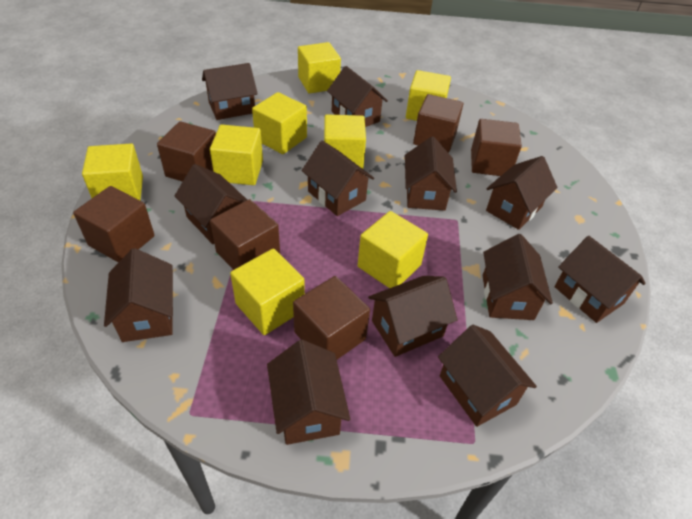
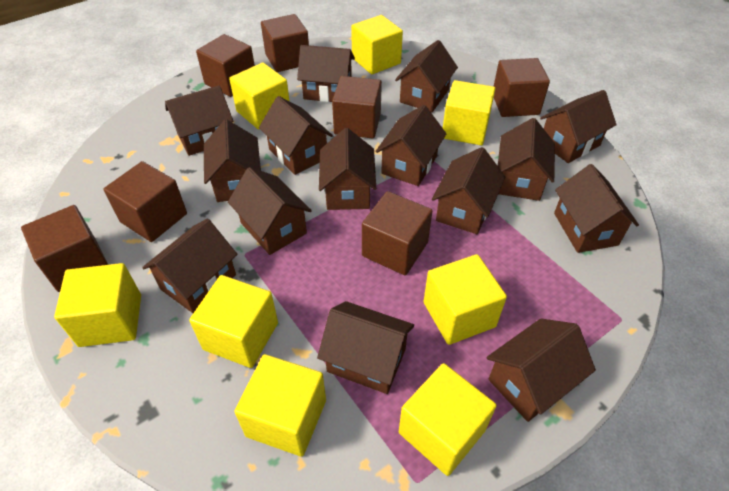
brown cube: [73,186,155,263] [157,121,216,182] [210,199,280,270] [293,276,370,360] [413,94,463,153] [471,119,522,176] = 6 -> [21,205,108,292] [103,161,187,242] [196,34,255,97] [261,14,309,72] [332,76,382,139] [362,191,432,275] [494,58,550,117] = 7
brown house: [104,248,173,342] [175,164,247,244] [202,63,258,120] [267,340,350,445] [302,140,374,216] [327,66,388,127] [368,276,458,357] [405,137,457,211] [438,325,537,427] [482,234,553,320] [486,156,557,230] [554,236,645,323] = 12 -> [142,219,237,313] [165,85,233,156] [204,119,261,202] [228,167,312,255] [259,96,333,175] [297,45,355,102] [317,301,414,394] [319,128,376,210] [375,105,446,186] [395,40,458,112] [432,147,505,234] [487,319,596,422] [498,118,555,201] [540,90,617,163] [554,164,639,253] = 15

